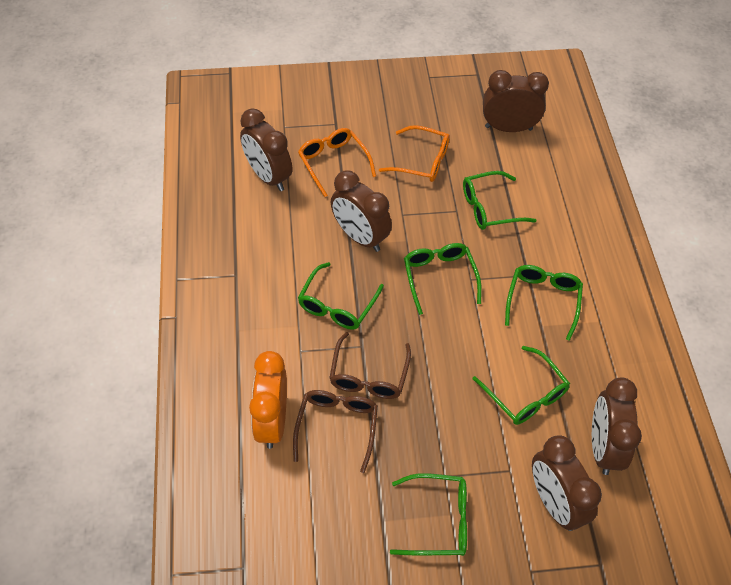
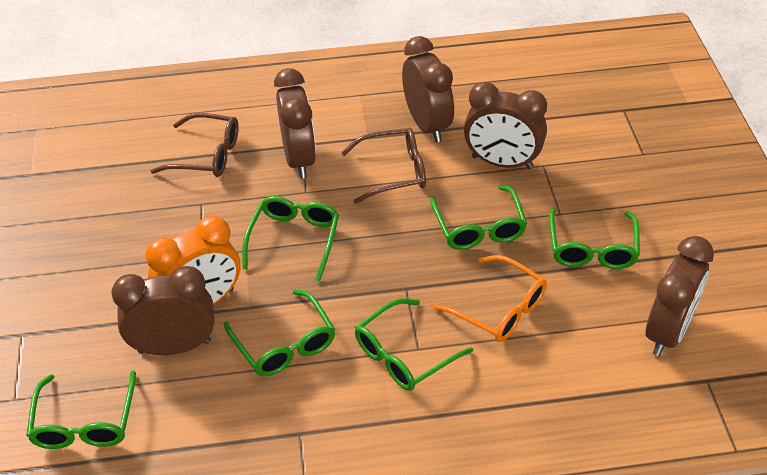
orange glasses: [298,128,376,197] [379,125,450,182] = 2 -> [433,255,547,342] = 1

